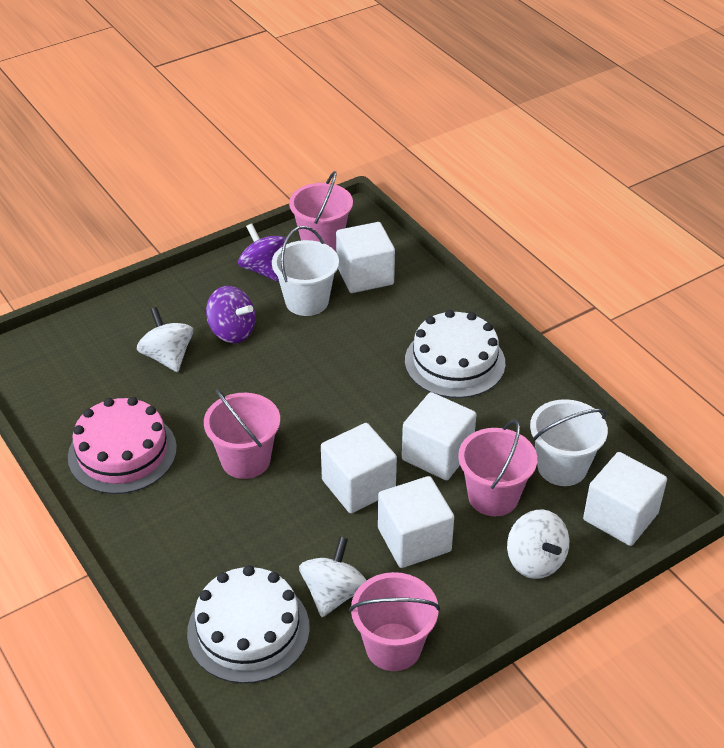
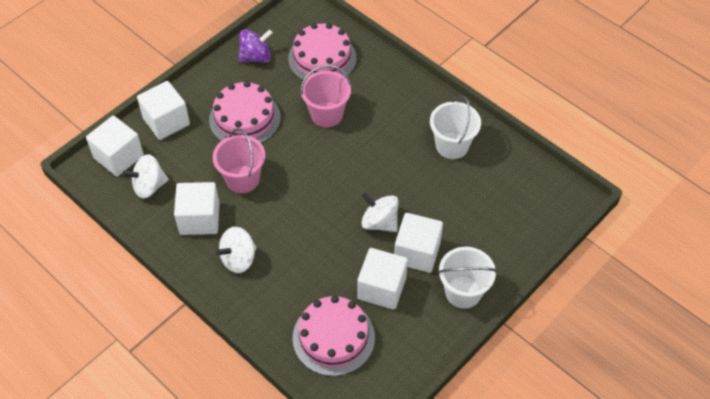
pink bucket: [204,389,280,479] [289,171,353,251] [349,572,440,671] [458,420,537,516] = 4 -> [213,128,265,193] [300,65,351,127] = 2
pink cake: [68,397,177,494] = 1 -> [209,81,281,143] [288,23,356,80] [293,296,375,376] = 3
purple spinning top: [206,286,256,343] [238,223,288,281] = 2 -> [238,29,273,63] = 1
white cake: [187,565,310,683] [405,310,506,398] = 2 -> none = 0

